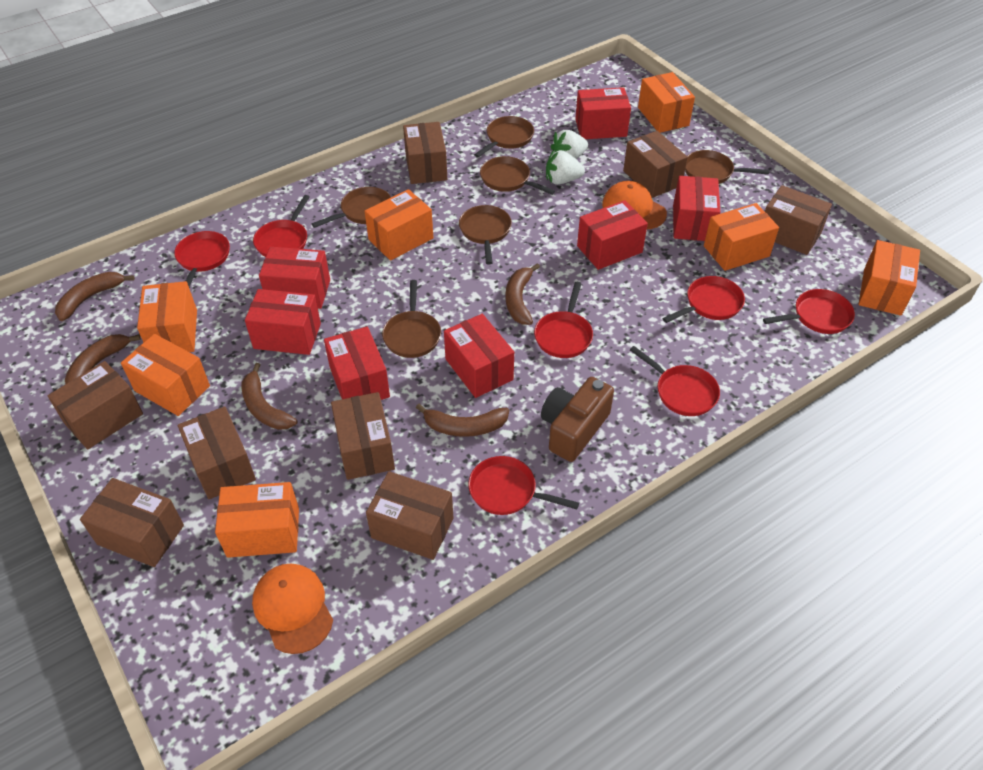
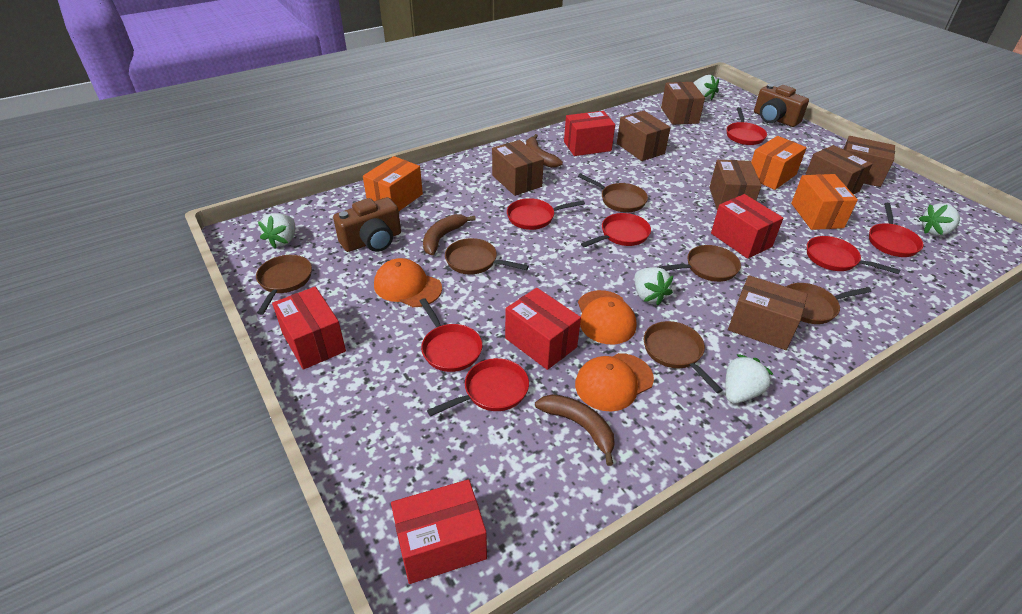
brown banana: [55,272,135,321] [65,334,141,384] [241,363,297,430] [416,404,509,437] [506,263,540,325] = 5 -> [423,214,476,255] [526,134,563,168] [535,394,615,466] = 3
brown box: [48,361,143,450] [80,478,184,567] [178,406,256,499] [331,392,395,480] [366,471,453,560] [403,122,447,184] [623,131,688,198] [765,185,832,255] = 8 -> [492,140,544,196] [617,111,671,161] [661,82,705,125] [709,160,762,210] [728,275,808,350] [805,145,872,195] [843,136,895,187] = 7
brown camera: [541,377,614,462] = 1 -> [333,197,401,252] [754,84,809,127] = 2
orange box: [121,334,210,416] [137,281,197,352] [215,482,299,558] [365,189,433,261] [638,72,695,133] [704,203,779,271] [858,240,920,316] = 7 -> [363,156,423,211] [751,136,807,190] [791,174,858,230] = 3
orange cap: [252,564,333,654] [602,181,667,229] = 2 -> [374,258,442,307] [575,353,654,412] [578,290,636,344] = 3
red box: [245,289,321,355] [259,247,330,309] [324,327,390,400] [444,314,514,398] [575,87,631,139] [577,200,648,270] [673,176,720,241] = 7 -> [272,287,346,370] [391,479,487,584] [505,288,581,370] [564,111,615,156] [711,194,783,259] = 5
white strawberry: [546,150,585,185] [551,130,588,159] = 2 -> [258,213,295,248] [634,267,673,305] [693,75,719,100] [725,354,773,404] [919,203,960,236] = 5

